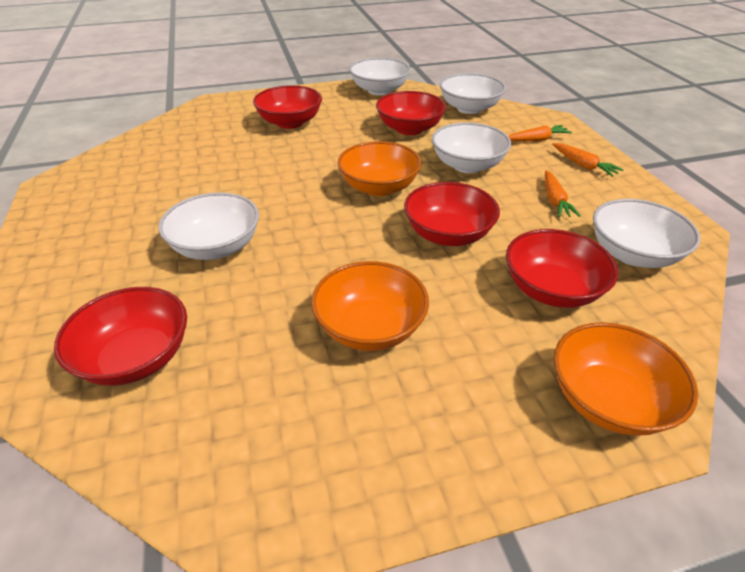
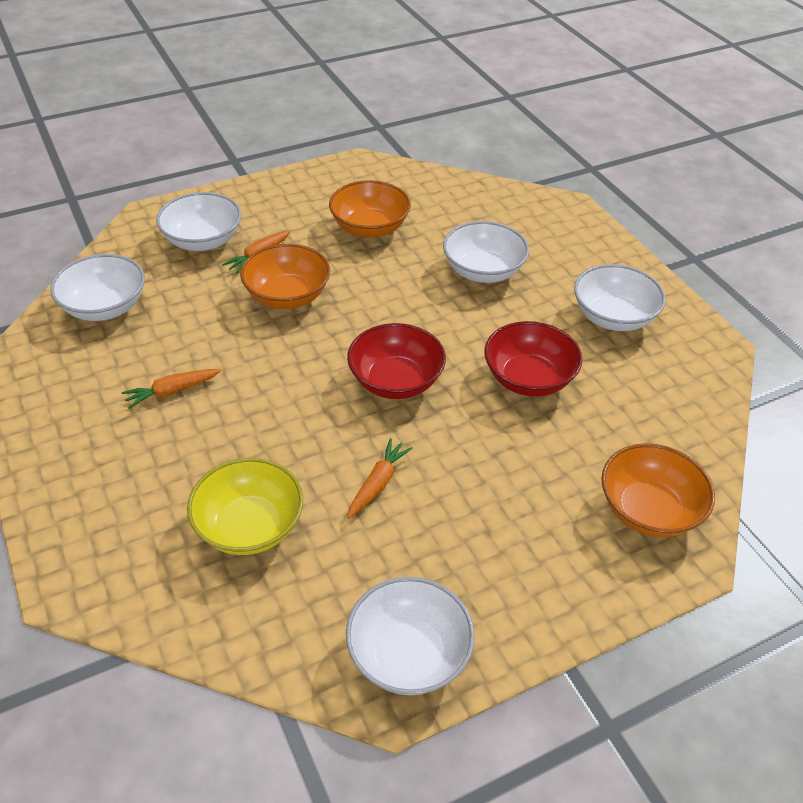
red bowl: [54,287,187,385] [253,85,322,129] [376,91,446,135] [404,182,500,246] [506,229,619,308] = 5 -> [347,323,446,399] [484,321,583,397] = 2
yellow bowl: none = 0 -> [187,458,303,555] = 1

